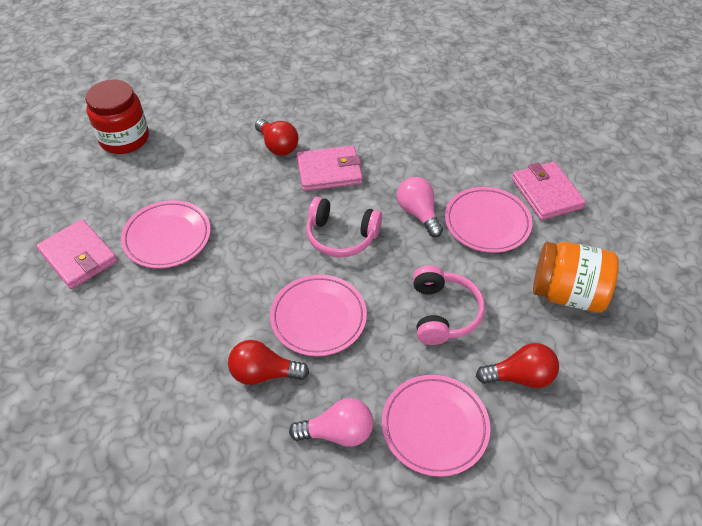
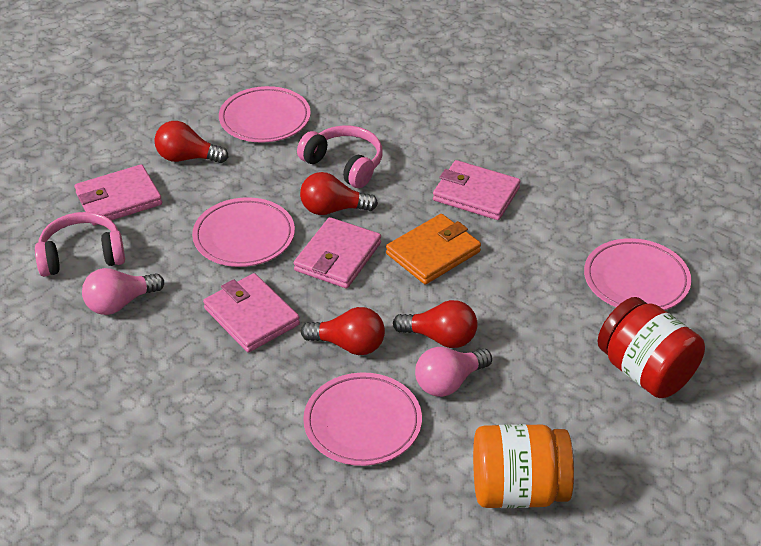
orange wallet: none = 0 -> [386,214,481,284] = 1
pink wallet: [36,219,118,289] [296,145,363,191] [512,161,586,220] = 3 -> [75,164,162,226] [203,273,300,353] [294,217,381,289] [433,160,520,220] = 4
red light bulb: [228,340,309,385] [255,119,299,156] [476,343,559,388] = 3 -> [154,121,229,163] [300,172,378,215] [301,307,385,355] [393,300,477,348] = 4

